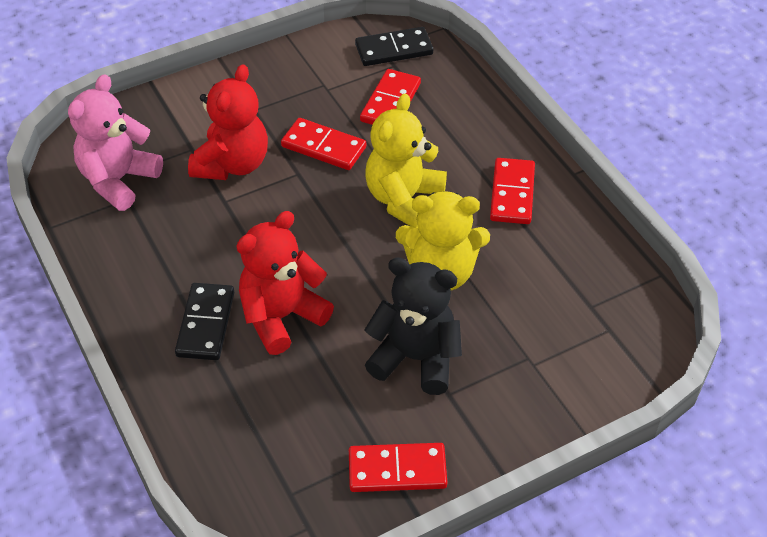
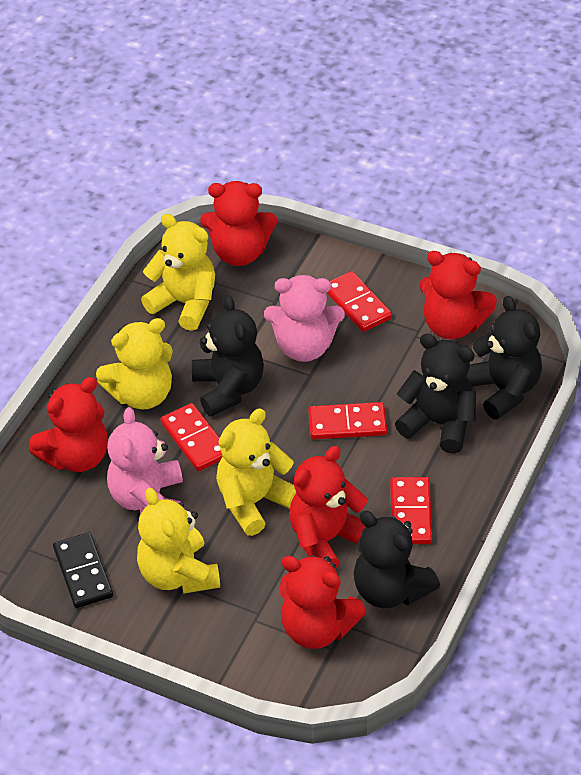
black domino: [175,283,234,360] [355,27,433,66] = 2 -> [53,532,113,608] = 1
black teddy bear: [365,258,462,395] = 1 -> [192,295,264,417] [354,511,440,608] [395,334,476,454] [467,296,542,420] = 4
pink teddy bear: [68,74,163,211] = 1 -> [107,407,183,515] [264,275,345,362] = 2
red teddy bear: [188,64,268,180] [237,211,334,355] = 2 -> [29,377,108,472] [200,181,277,266] [279,555,366,649] [289,446,368,569] [419,251,497,340] = 5
yellow teddy bear: [366,94,447,228] [396,191,490,290] = 2 -> [96,318,173,409] [137,488,220,594] [141,214,215,331] [216,409,296,536] = 4

